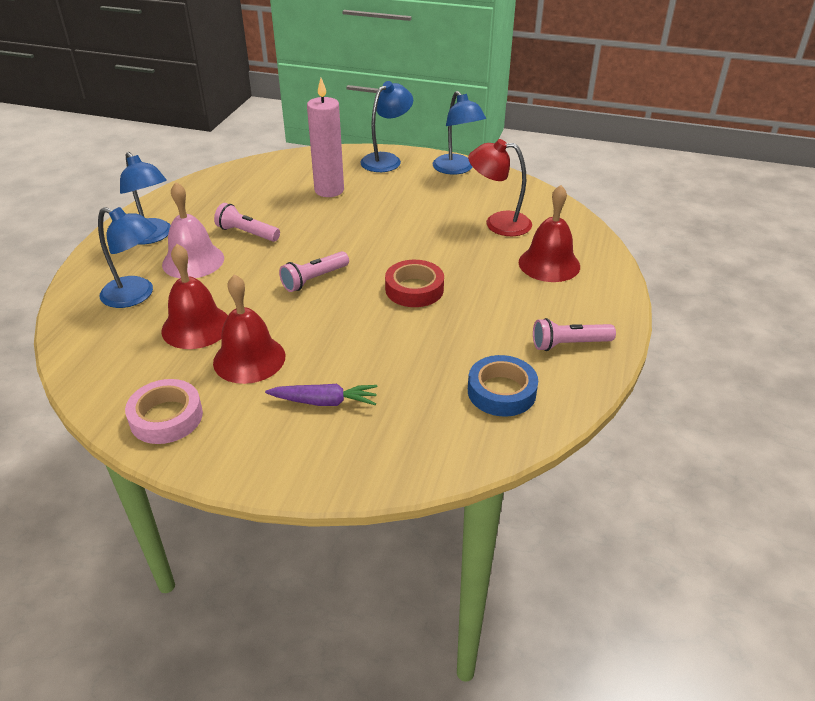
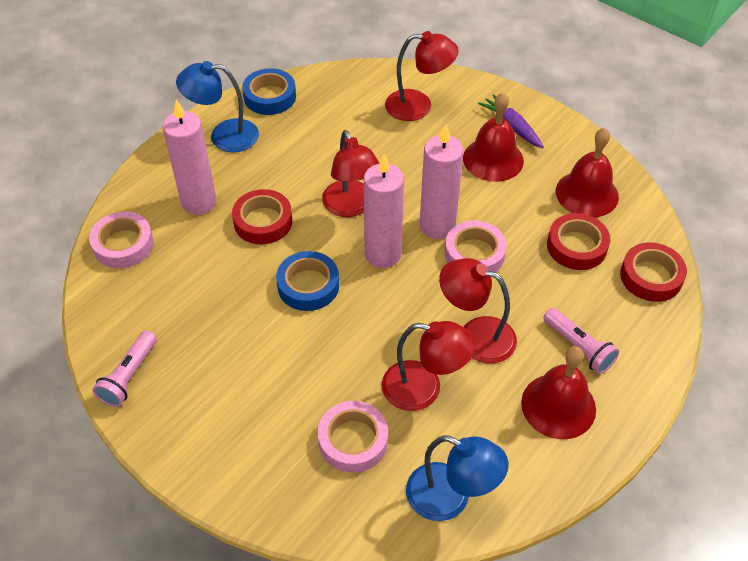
blue lamp: [98,207,157,308] [120,152,171,244] [360,81,413,172] [432,91,486,175] = 4 -> [176,61,259,153] [406,435,509,521] = 2
blue tape: [468,355,538,416] = 1 -> [242,68,296,115] [276,251,339,311] = 2
pink bell: [162,182,224,278] = 1 -> none = 0
pink candle: [307,78,344,197] = 1 -> [162,100,217,215] [364,154,404,268] [420,125,464,239] = 3
pink flashlight: [214,203,280,242] [279,251,349,292] [533,318,616,351] = 3 -> [93,330,157,407] [543,308,619,374] = 2
pink tape: [125,379,203,444] = 1 -> [89,212,154,268] [318,401,388,473] [445,221,507,272] = 3
red lamp: [468,139,532,236] = 1 -> [322,130,380,217] [382,321,476,411] [385,31,459,121] [439,258,517,364] = 4
red tape: [385,260,444,307] = 1 -> [232,189,293,244] [547,213,610,270] [620,242,687,302] = 3

